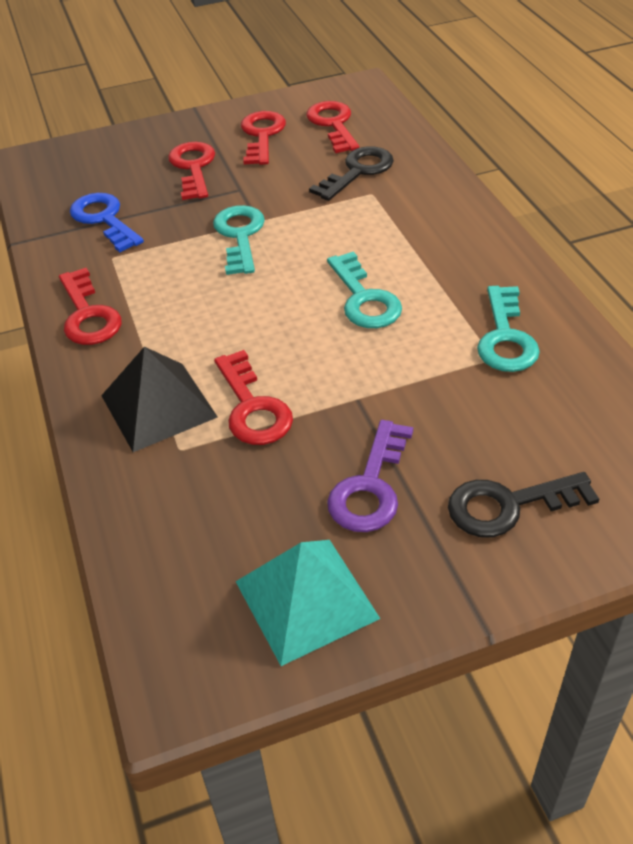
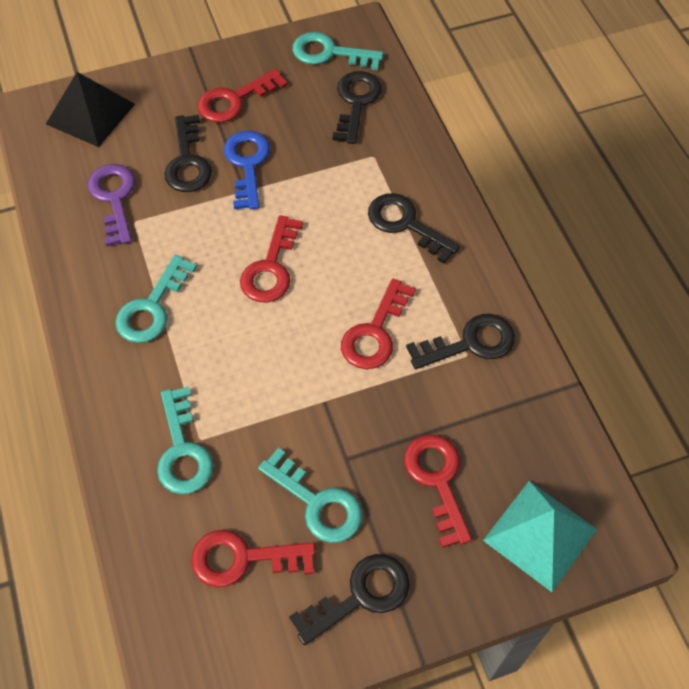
black key: [309,146,394,201] [448,472,599,537] = 2 -> [164,115,212,192] [289,554,410,645] [333,71,382,144] [368,193,460,264] [406,314,515,369] = 5
turquoise key: [213,205,265,275] [327,251,402,328] [477,286,540,372] = 3 -> [115,255,197,343] [157,386,214,494] [258,448,363,543] [292,32,384,70] = 4

